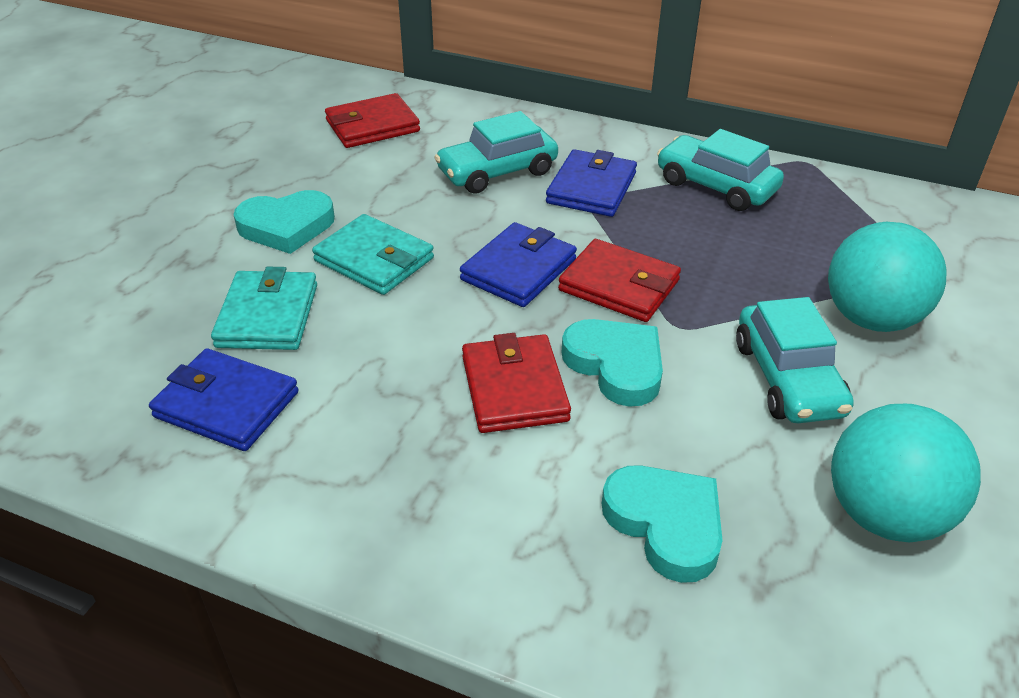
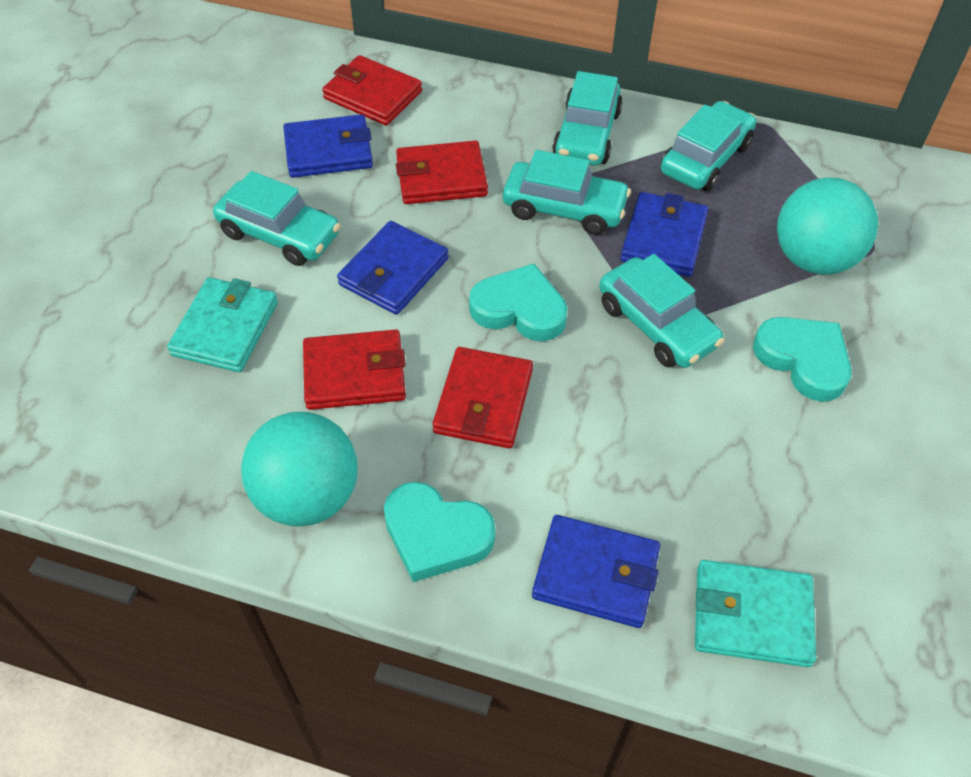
blue wallet: [149,348,298,451] [460,222,577,307] [546,149,637,217] = 3 -> [283,114,373,178] [337,221,448,315] [532,515,660,628] [621,192,709,277] = 4
red wallet: [325,93,420,148] [462,333,571,433] [558,239,681,322] = 3 -> [303,330,406,410] [322,55,422,126] [396,141,488,204] [433,347,533,448] = 4
turquoise car: [434,111,558,194] [657,129,784,211] [736,297,854,423] = 3 -> [213,171,341,266] [503,150,631,235] [552,71,623,165] [599,254,724,368] [661,101,756,191] = 5

